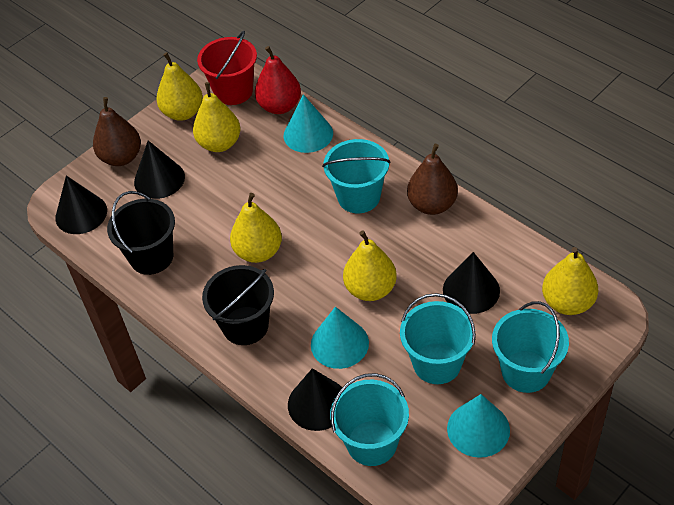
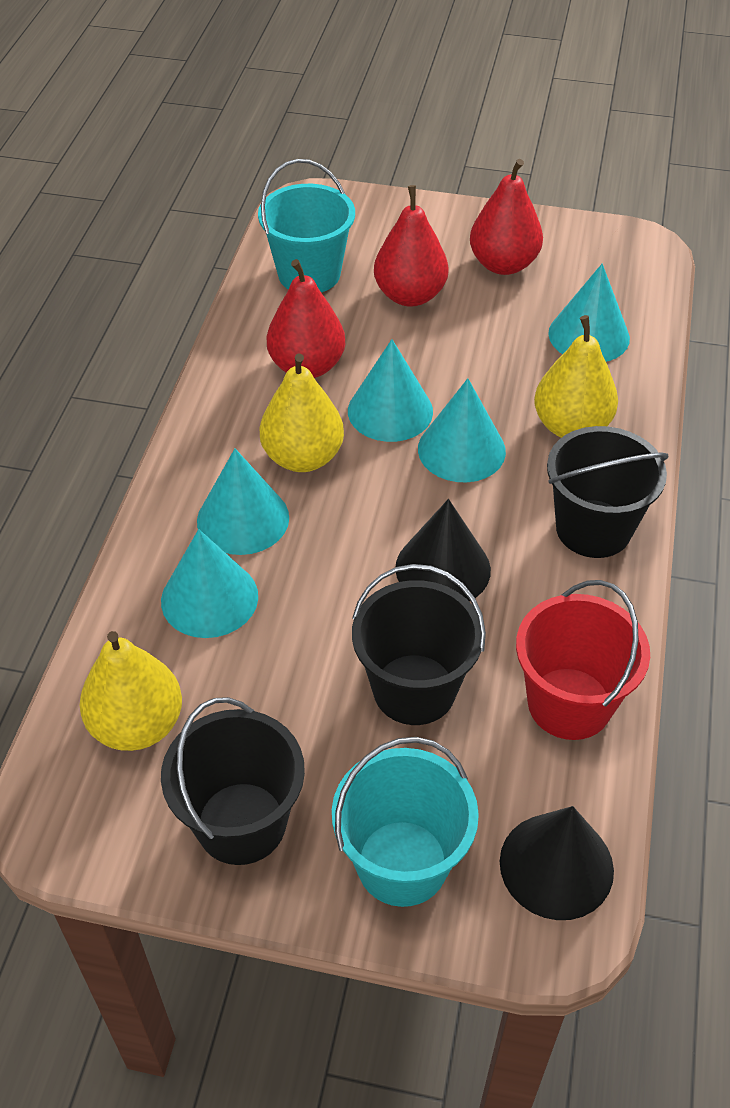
black bucket: [107,191,175,275] [202,265,274,345] = 2 -> [161,697,305,865] [352,564,486,725] [547,426,668,558] = 3
black cone: [55,176,107,234] [134,141,185,199] [288,368,342,431] [443,252,500,314] = 4 -> [396,499,491,601] [500,806,614,920] = 2
brown pear: [93,97,141,166] [407,144,458,215] = 2 -> none = 0
red pear: [255,46,301,114] = 1 -> [267,259,345,378] [374,185,448,307] [470,159,543,275] = 3
turquoise bucket: [322,139,391,213] [330,373,409,466] [400,293,476,384] [492,301,569,393] = 4 -> [258,159,355,292] [332,737,479,907] = 2
turquoise cone: [284,94,333,153] [311,307,369,369] [447,394,510,458] = 3 -> [161,529,258,638] [197,449,289,555] [348,339,433,442] [418,378,506,482] [548,264,630,362] = 5
yellow pear: [156,52,203,121] [193,82,240,152] [230,193,282,263] [343,230,397,301] [542,247,598,315] = 5 -> [80,631,182,751] [260,354,344,472] [534,315,618,438] = 3

